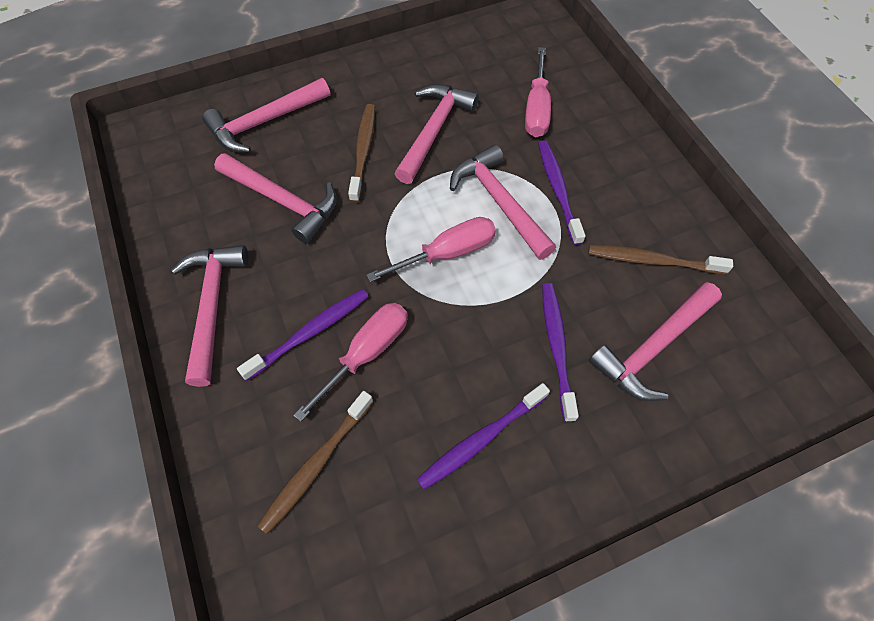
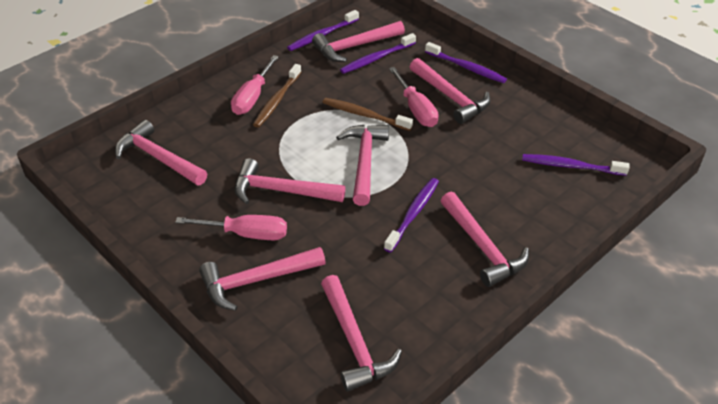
brown toothbrush: [258,391,373,534] [348,104,375,203] [588,245,733,274] = 3 -> [253,64,301,127] [322,98,413,131] = 2
pink hammer: [171,245,248,387] [202,78,330,152] [214,153,337,244] [394,84,479,184] [450,144,556,260] [589,282,722,401] = 6 -> [115,120,207,185] [199,247,326,311] [235,158,345,204] [312,21,405,62] [321,275,402,392] [336,125,389,206] [410,58,490,124] [441,192,529,287] = 8
purple toothbrush: [237,289,369,381] [417,383,550,490] [538,140,586,245] [542,283,579,422] = 4 -> [287,10,359,51] [340,33,416,74] [384,178,439,252] [425,42,507,83] [522,154,630,176] = 5

